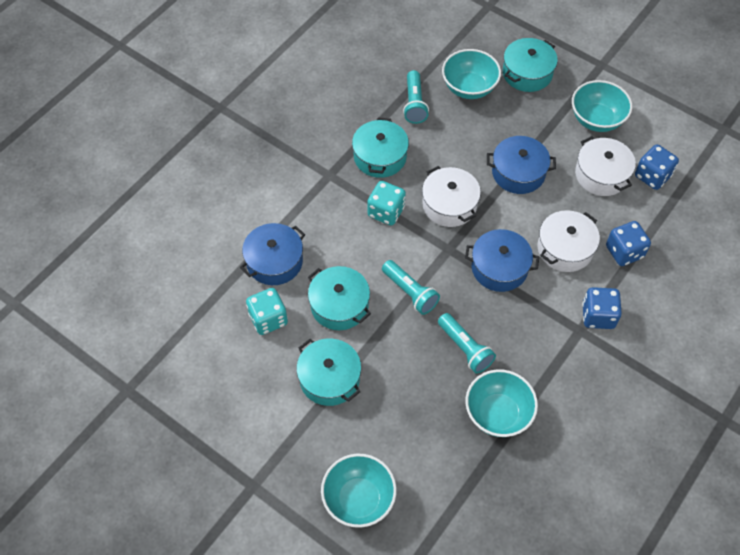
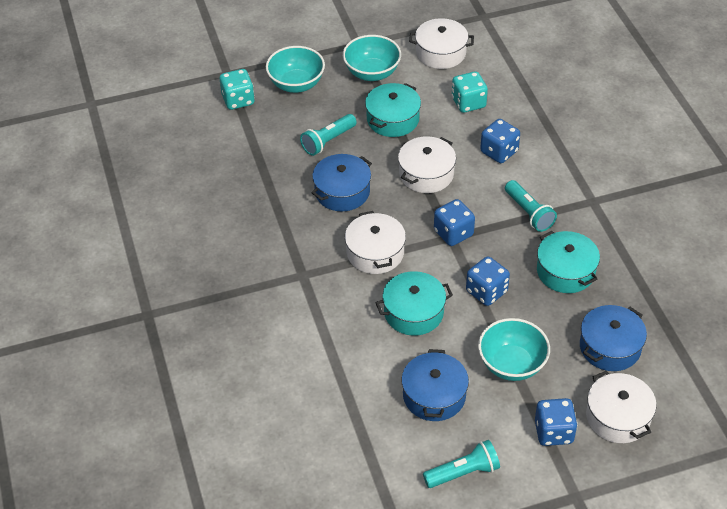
blue dice: [582,287,622,329] [606,221,651,266] [635,144,679,190] = 3 -> [434,199,475,246] [466,256,510,306] [480,119,520,163] [535,398,577,446] = 4
turquoise bowl: [321,454,397,528] [442,49,501,99] [465,369,538,437] [572,80,632,132] = 4 -> [266,46,325,93] [343,35,401,81] [478,318,550,381] = 3
turquoise pot: [296,338,361,406] [308,266,371,330] [352,117,409,178] [503,38,558,92] = 4 -> [365,83,421,137] [376,271,453,336] [537,231,600,293] = 3
white pot: [422,166,481,227] [538,210,600,272] [575,136,636,196] = 3 -> [345,211,406,274] [398,136,456,193] [409,18,474,69] [586,371,657,443] = 4

